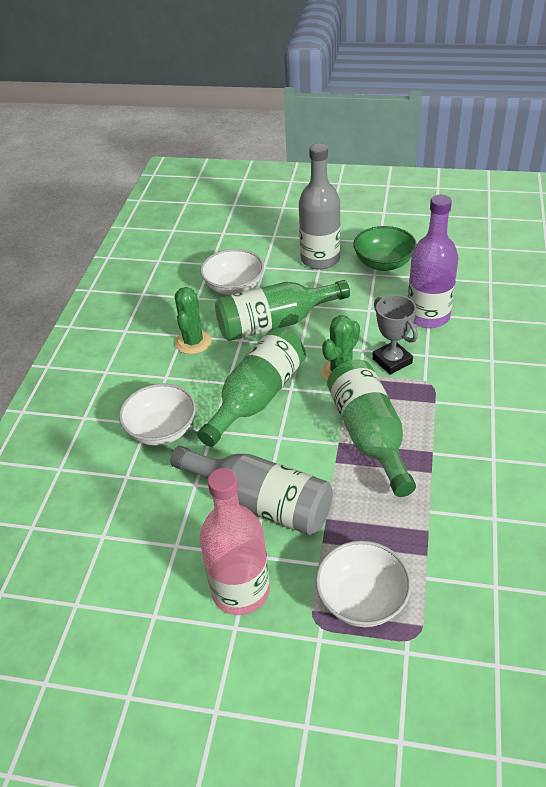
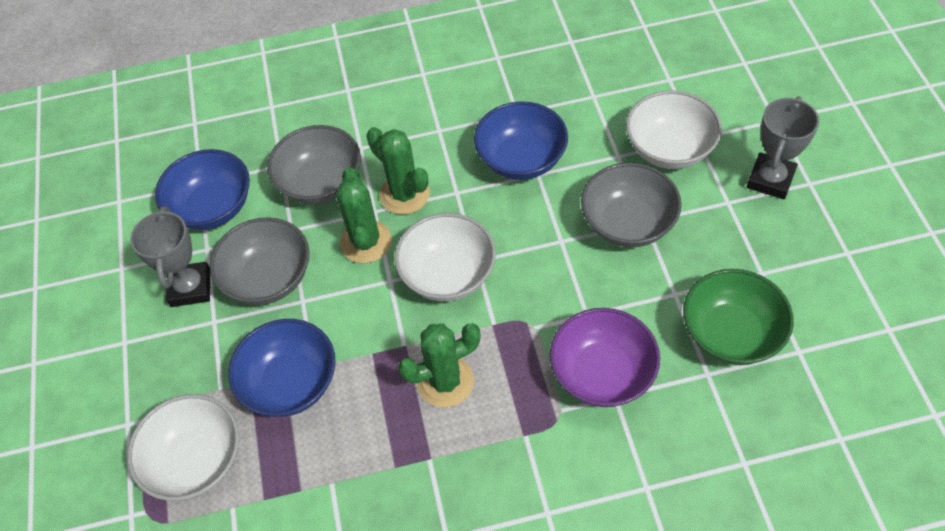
blue bowl: none = 0 -> [155,149,250,230] [228,319,336,417] [474,101,568,180] = 3
green bottle: [197,328,306,447] [215,280,350,341] [327,359,416,497] = 3 -> none = 0
green cactus: [175,287,211,354] [322,315,360,380] = 2 -> [336,167,392,263] [367,127,430,215] [398,323,481,408] = 3
grey bottle: [170,446,333,535] [299,144,341,269] = 2 -> none = 0
grey bowl: none = 0 -> [210,217,310,305] [267,125,361,204] [581,163,682,247] = 3
grey trophy: [372,295,418,375] = 1 -> [130,206,210,307] [747,96,819,199] = 2
pink bottle: [200,468,270,615] = 1 -> none = 0
purple bottle: [408,195,458,328] = 1 -> none = 0
purple bowl: none = 0 -> [550,308,660,407] = 1

